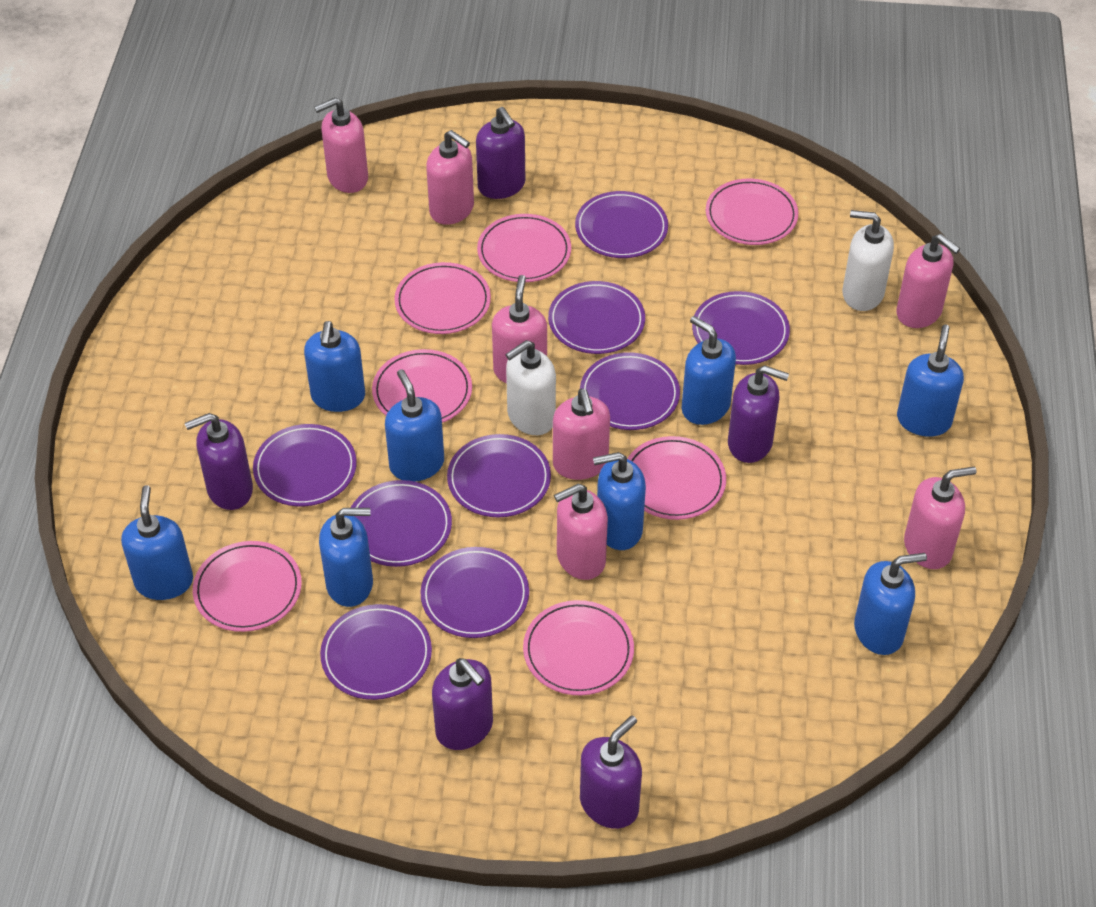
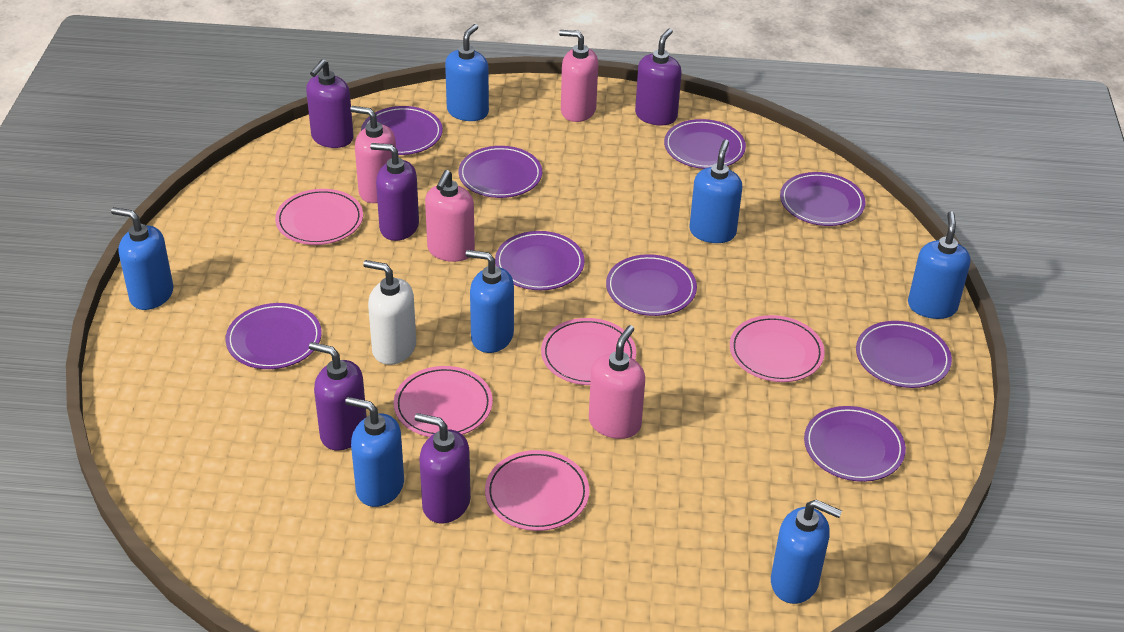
blue soap dispenser: [121,485,193,600] [304,321,365,412] [319,508,373,607] [385,369,444,482] [593,452,646,550] [682,316,736,425] [854,553,927,655] [897,325,964,437] = 8 -> [111,207,174,310] [345,397,404,507] [445,24,489,121] [466,250,514,353] [689,140,742,243] [771,500,842,604] [908,211,971,319] = 7
pink plate: [193,541,302,632] [372,349,472,423] [394,262,491,334] [477,214,571,282] [523,600,634,695] [627,436,726,520] [706,179,798,245] = 7 -> [275,189,363,245] [394,366,493,437] [485,450,589,531] [541,318,636,385] [730,315,825,382] = 5
pink soap dispenser: [314,98,368,193] [426,130,474,225] [492,275,547,384] [553,389,610,480] [554,484,608,580] [896,234,960,328] [904,466,977,569] = 7 -> [350,106,396,203] [425,170,475,262] [559,30,598,122] [589,325,645,439] = 4
white soap dispenser: [505,340,556,435] [842,210,894,311] = 2 -> [363,260,416,365] = 1

